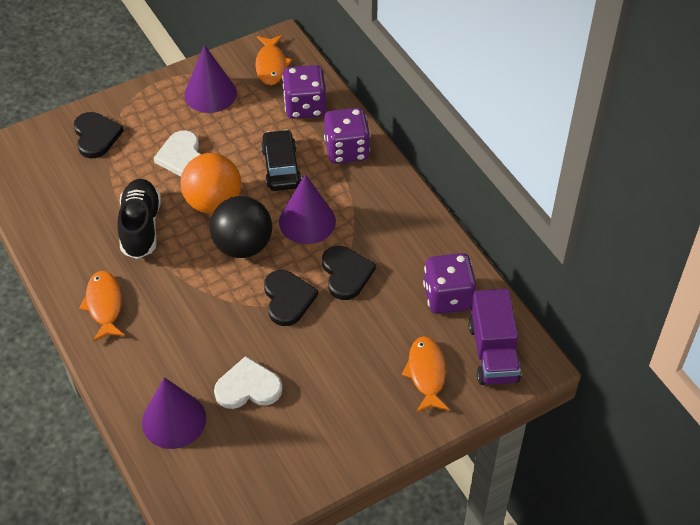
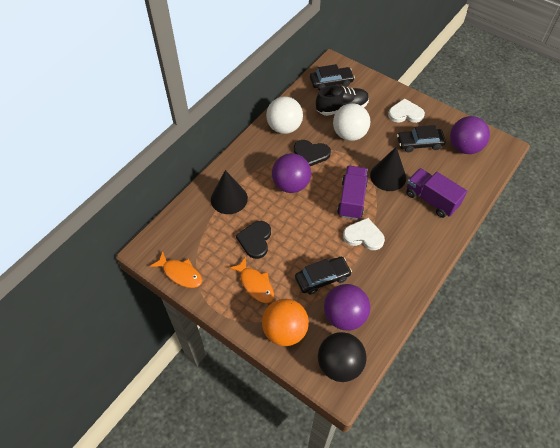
black car: [261,129,302,191] = 1 -> [295,257,352,294] [310,64,355,90] [397,125,446,153] = 3
black cone: none = 0 -> [211,170,248,214] [370,147,406,191] = 2
black heart: [74,112,124,158] [264,270,318,326] [322,246,376,300] = 3 -> [236,221,271,259] [294,140,331,166] = 2
orange fish: [79,271,125,342] [255,35,292,85] [402,336,449,412] = 3 -> [150,251,202,288] [229,257,274,303] = 2
purple ball: none = 0 -> [272,153,311,193] [324,284,370,330] [450,116,490,154] = 3
purple cone: [142,377,206,449] [184,45,237,113] [279,174,336,244] = 3 -> none = 0
purple dice: [282,65,326,119] [324,108,371,164] [423,253,476,314] = 3 -> none = 0
purple truck: [468,289,521,385] = 1 -> [337,166,368,220] [406,168,467,218] = 2
white ball: none = 0 -> [266,97,303,134] [333,103,370,141] = 2

